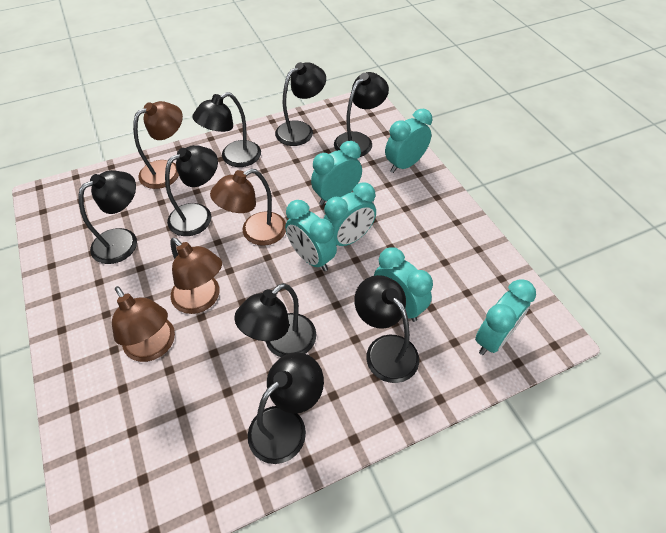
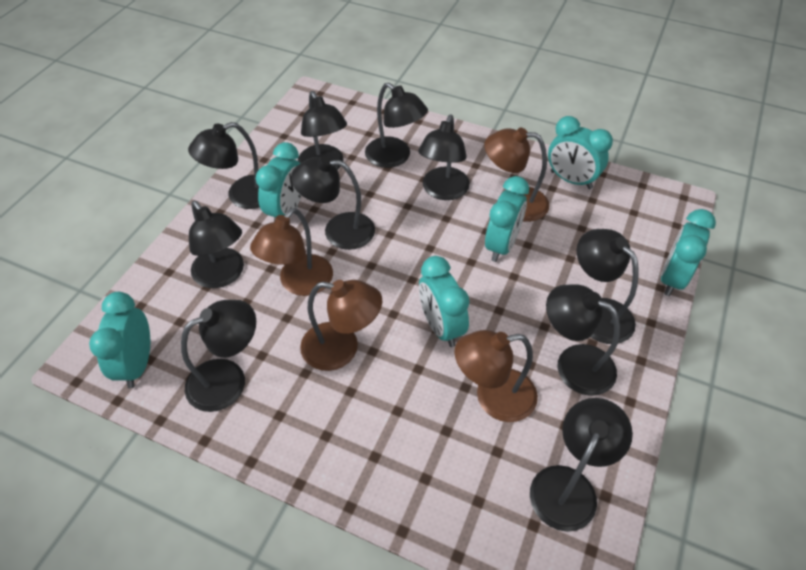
black lamp: [78,170,137,264] [165,145,218,236] [192,92,261,167] [234,283,316,357] [248,352,324,464] [275,62,326,146] [334,72,389,157] [354,275,419,383] = 8 -> [181,300,256,412] [188,122,260,209] [189,201,244,288] [291,156,375,250] [298,91,347,170] [365,83,428,168] [418,114,470,200] [530,398,633,532] [546,284,620,396] [577,229,639,344] = 10

